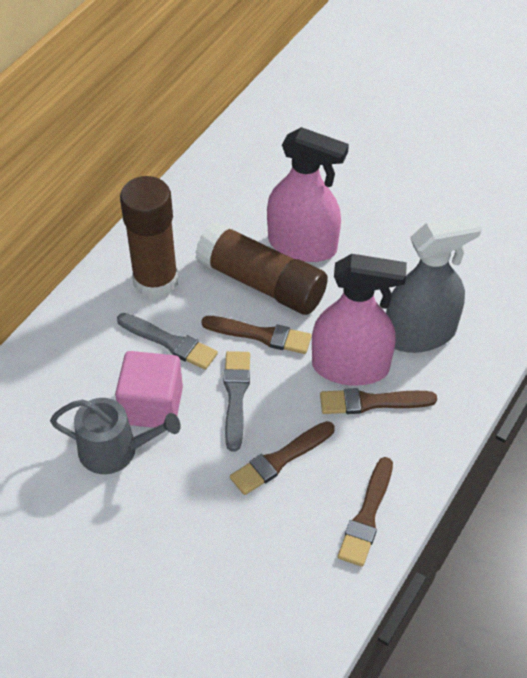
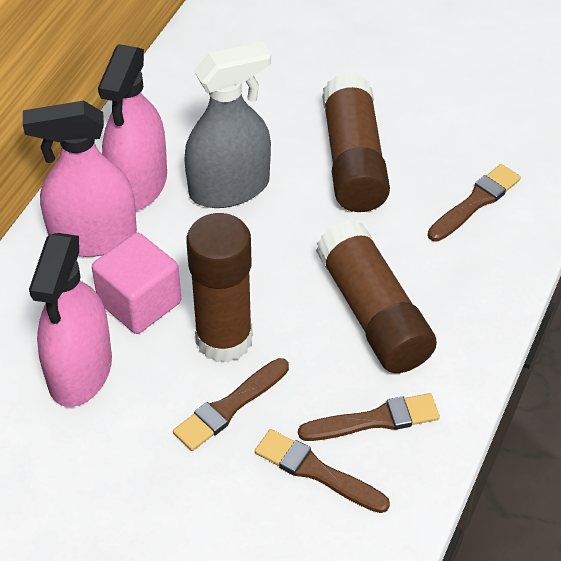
brown glue stick: [120,176,178,299] [195,221,328,315] = 2 -> [186,213,252,363] [316,220,437,373] [322,73,390,212] = 3
grey brush: [117,313,218,370] [224,351,250,451] = 2 -> none = 0
grey watering can: [50,398,181,474] = 1 -> none = 0
pink spray bottle: [267,127,349,262] [312,254,407,386] = 2 -> [23,100,137,257] [29,233,112,407] [98,44,167,211] = 3

